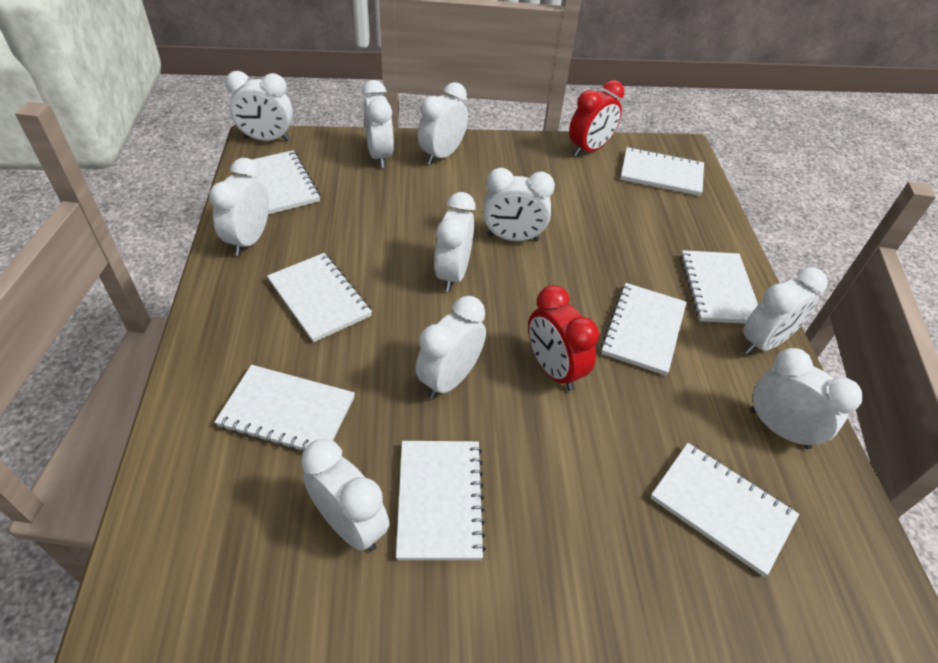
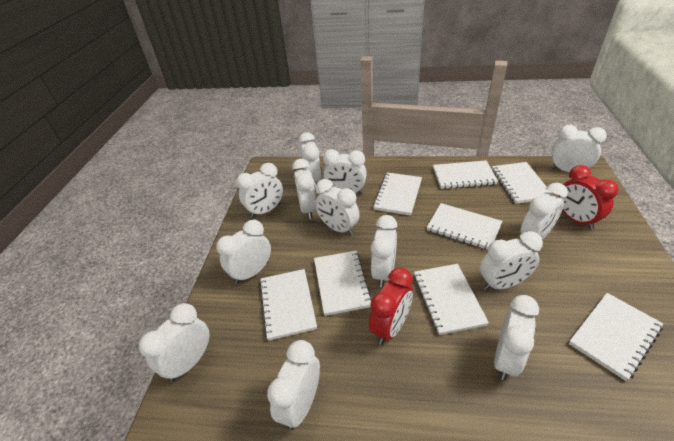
white clock: [209,158,269,256] [225,71,293,141] [301,439,390,552] [362,80,394,168] [415,296,486,399] [418,82,468,165] [434,192,476,292] [483,168,555,241] [743,267,828,354] [750,348,863,449] = 10 -> [139,303,210,382] [216,220,271,284] [236,163,283,218] [267,340,320,430] [292,159,316,219] [299,132,322,187] [315,179,360,235] [323,149,367,195] [371,215,398,287] [480,231,543,290] [494,295,539,380] [520,183,568,239] [551,125,607,172] = 13

